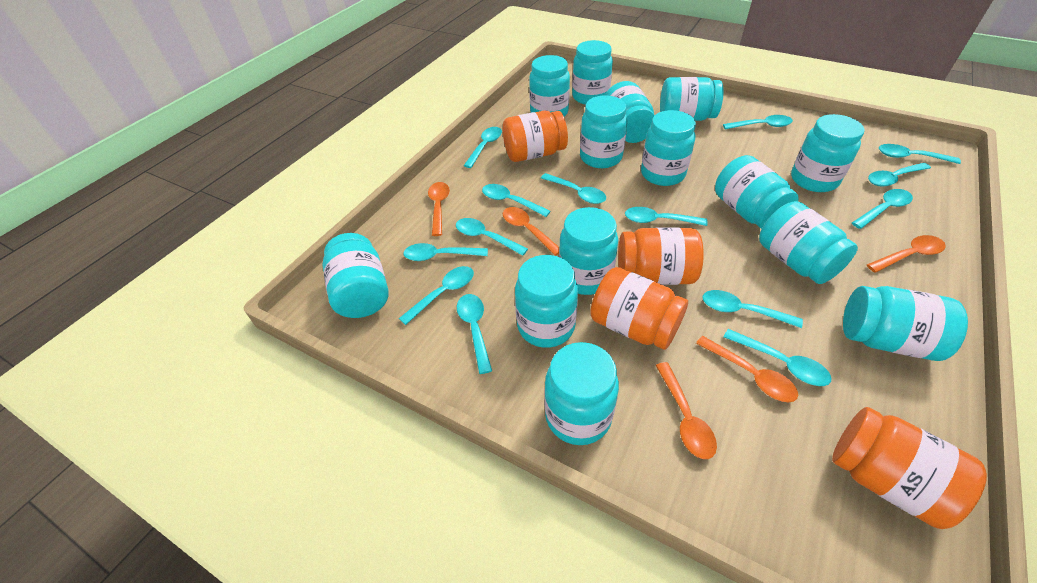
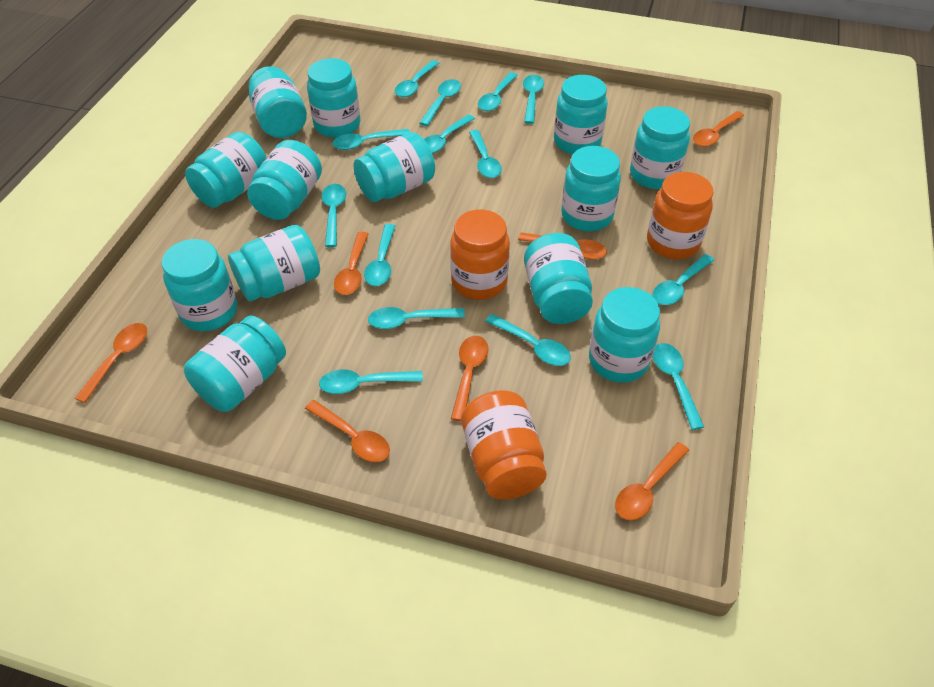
orange jar: [503,111,568,162] [590,267,688,350] [618,228,704,285] [832,407,987,529] = 4 -> [450,210,510,300] [461,390,547,500] [647,172,713,259] = 3
orange spoon: [428,182,450,236] [503,207,559,256] [656,362,717,459] [696,336,798,402] [867,235,946,273] = 5 -> [75,323,147,403] [305,400,390,462] [334,232,369,295] [451,336,489,421] [518,232,607,260] [615,442,689,520] [693,111,744,147] = 7
turquoise jar: [322,233,389,318] [515,255,578,348] [529,55,570,117] [544,342,619,445] [559,207,618,295] [572,40,613,105] [580,96,628,168] [605,81,655,143] [641,110,696,186] [660,77,724,121] [715,155,799,229] [759,201,858,284] [791,114,865,192] [843,286,968,361] = 14 -> [162,239,237,331] [184,316,286,412] [185,132,267,208] [228,225,320,301] [247,140,322,220] [249,66,307,138] [307,58,360,138] [353,132,435,202] [524,233,593,324] [554,75,608,154] [561,146,621,231] [589,287,660,383] [630,106,690,189] = 13

